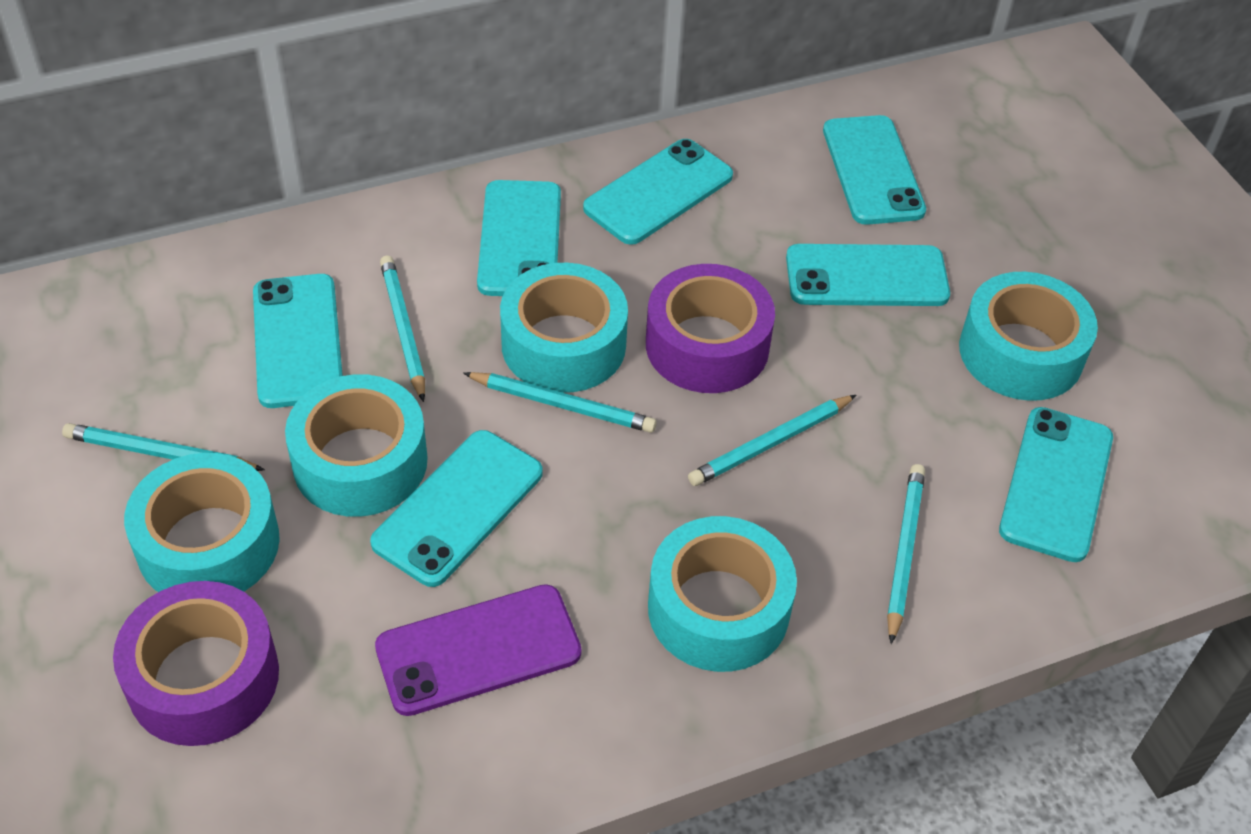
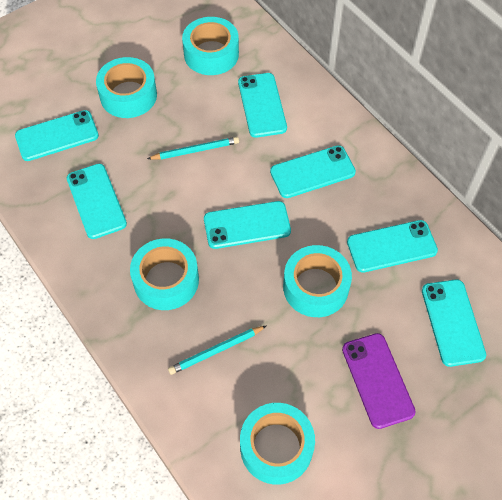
purple tape: [113,581,279,746] [646,264,775,393] = 2 -> none = 0
turquoise pencil: [62,423,265,471] [380,255,425,402] [463,372,657,433] [688,395,856,486] [887,464,925,644] = 5 -> [147,137,239,159] [168,325,267,375] = 2

